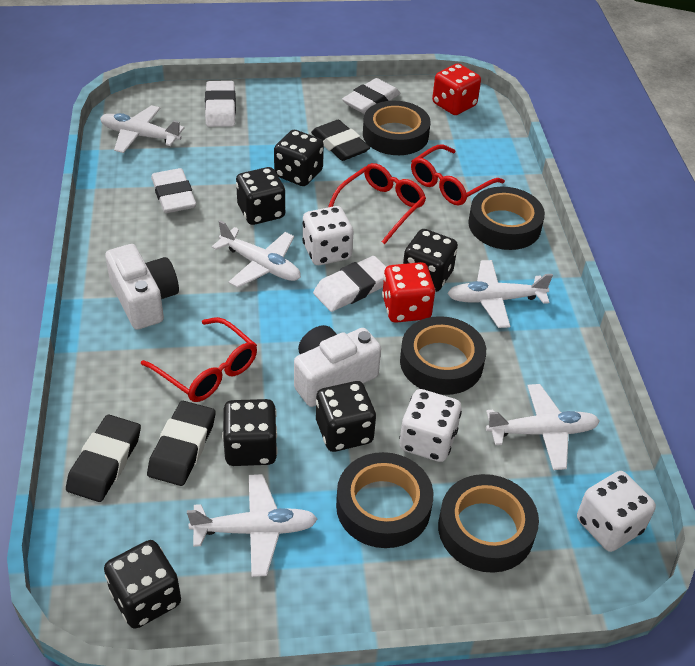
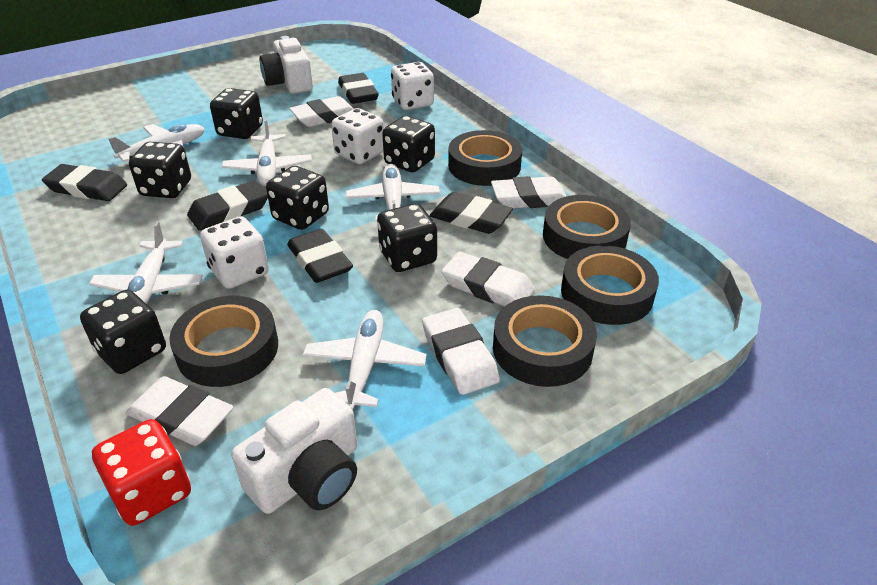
black eraser: [66,415,141,502] [147,401,216,486] [311,120,370,161] = 3 -> [42,164,127,201] [187,180,268,231] [287,229,353,283] [338,73,379,104] [430,192,513,234] = 5
red dice: [382,262,435,323] [432,63,481,115] = 2 -> [92,419,191,526] = 1
red glasses: [141,317,257,402] [328,163,426,244] [411,144,505,206] = 3 -> none = 0
white eraser: [151,168,196,213] [205,81,236,127] [313,256,386,312] [342,78,400,114] = 4 -> [126,376,234,446] [289,96,354,127] [422,308,500,395] [442,252,535,306] [491,176,566,208] = 5

